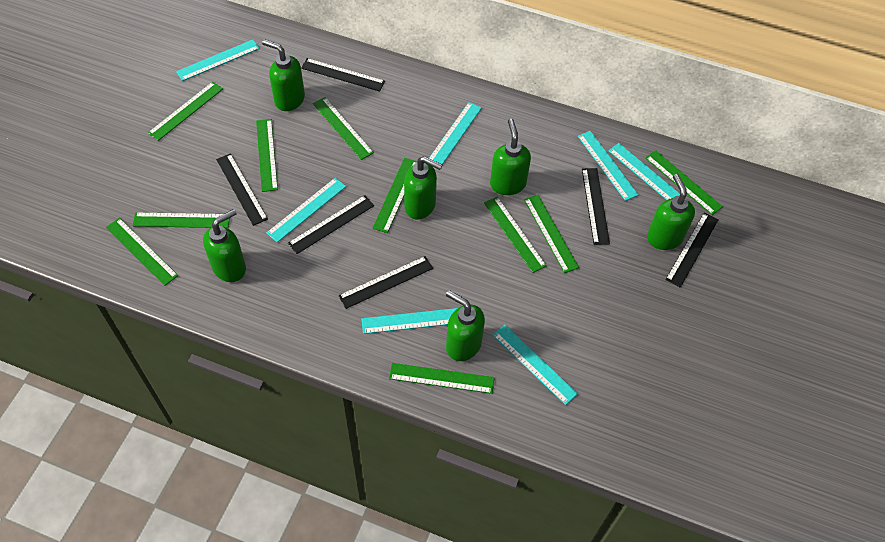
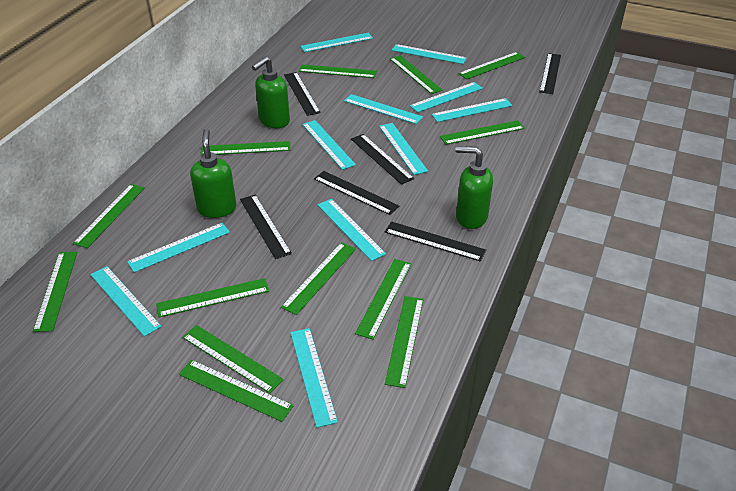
green ruler: [106,218,178,286] [133,212,230,228] [148,82,223,141] [256,119,278,192] [313,97,374,160] [372,158,418,233] [389,363,495,394] [484,197,547,273] [524,195,579,273] [645,150,723,215] = 10 -> [33,252,77,332] [73,184,145,248] [156,278,269,317] [179,360,294,422] [182,325,284,394] [200,141,290,155] [281,242,356,315] [298,64,377,78] [355,259,411,340] [385,296,423,388] [390,55,443,94] [440,120,525,145] [458,52,525,79] = 13
green soap dispenser: [203,209,246,282] [262,39,305,111] [404,156,443,219] [446,290,485,361] [490,119,531,195] [647,174,695,250] = 6 -> [190,129,237,218] [252,56,290,128] [455,146,493,229] = 3
turquoise ruler: [176,40,260,81] [266,178,346,243] [362,308,458,334] [429,102,482,165] [493,325,578,405] [578,131,638,201] [608,143,680,200] = 7 -> [90,266,162,337] [127,223,230,273] [290,328,338,428] [300,33,373,52] [302,120,356,170] [318,199,386,261] [344,94,423,124] [379,123,428,175] [392,44,467,64] [410,82,483,112] [431,98,513,122] = 11

